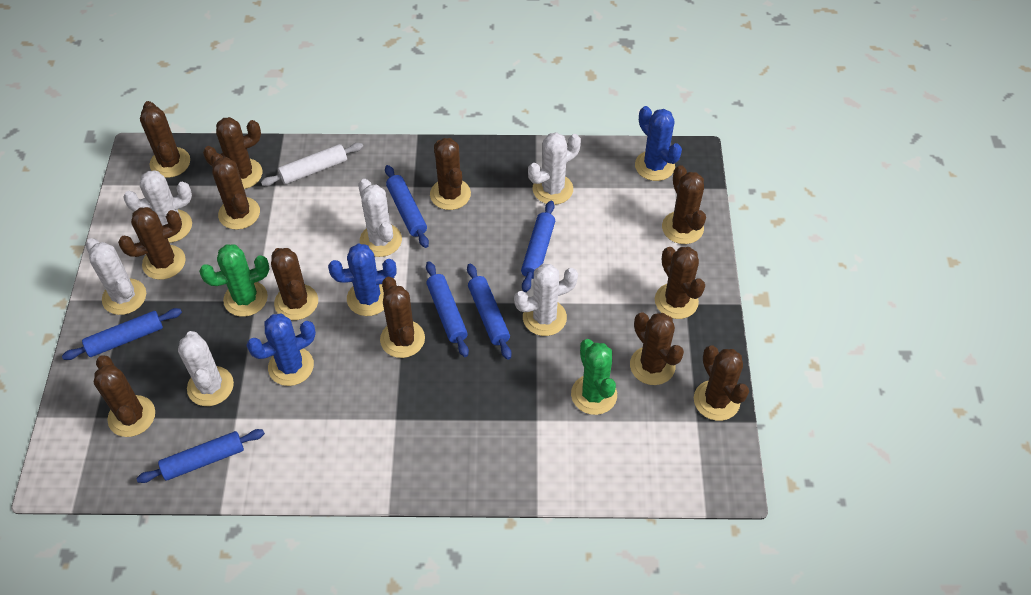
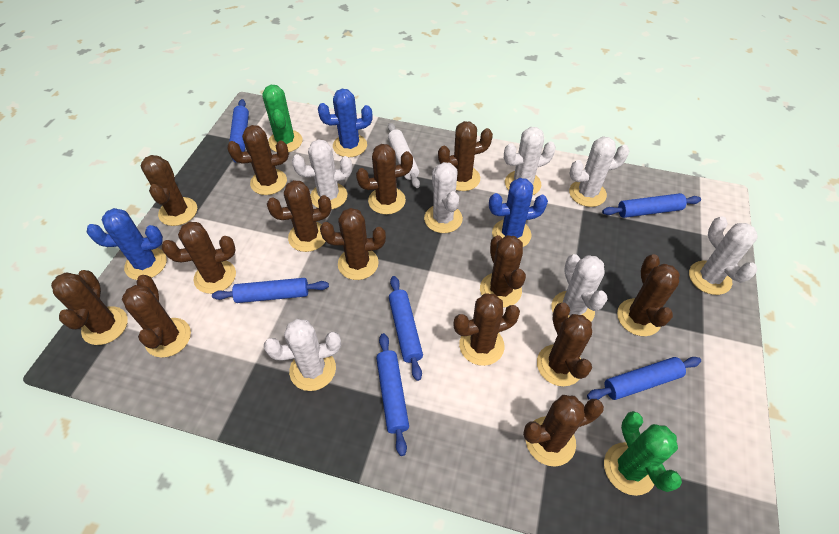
brown cactus: [94,355,155,437] [118,207,186,280] [140,101,190,178] [203,117,262,189] [210,153,260,230] [271,248,318,320] [380,277,425,358] [430,138,471,210] [630,312,684,385] [655,247,705,319] [662,165,706,244] [694,345,749,421] = 12 -> [51,270,128,345] [122,275,191,358] [141,155,197,226] [162,222,236,294] [227,125,289,195] [267,180,332,252] [320,208,386,280] [356,144,413,215] [438,121,493,191] [453,294,520,366] [480,235,526,308] [523,395,604,466] [537,302,592,386] [617,254,680,336] = 14
white cactus: [85,238,146,315] [123,171,192,243] [178,331,234,406] [358,179,402,257] [514,264,578,336] [528,132,581,205] = 6 -> [264,319,341,391] [292,139,352,209] [424,162,463,233] [504,127,556,195] [551,254,607,322] [569,136,629,207] [689,216,758,295] = 7

